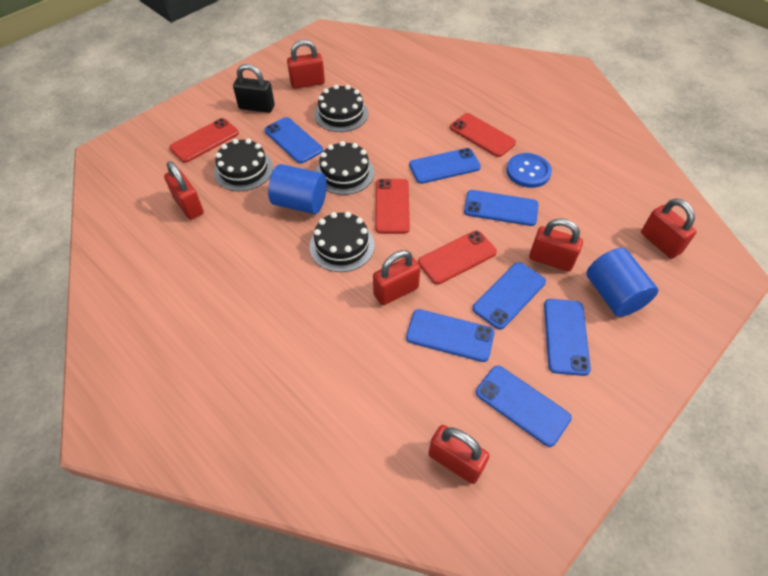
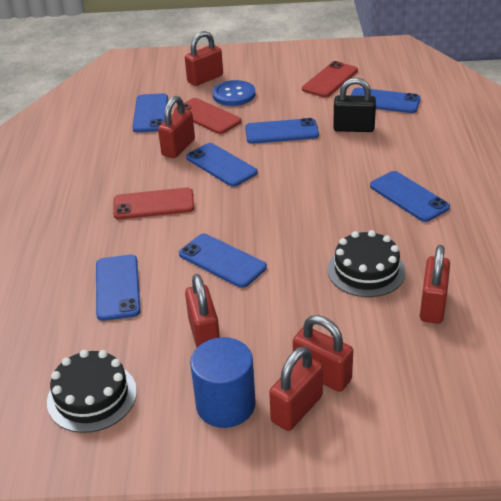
black cake: [214,139,273,191] [310,212,375,272] [314,85,368,132] [316,141,374,195] = 4 -> [47,350,137,433] [328,230,406,297] = 2
blue cylinder: [268,164,327,214] [586,248,658,317] = 2 -> [190,337,256,428] = 1
red phone: [169,118,239,163] [375,179,410,234] [418,230,497,285] [450,113,516,157] = 4 -> [113,188,194,219] [174,98,241,134] [302,61,358,97] = 3

